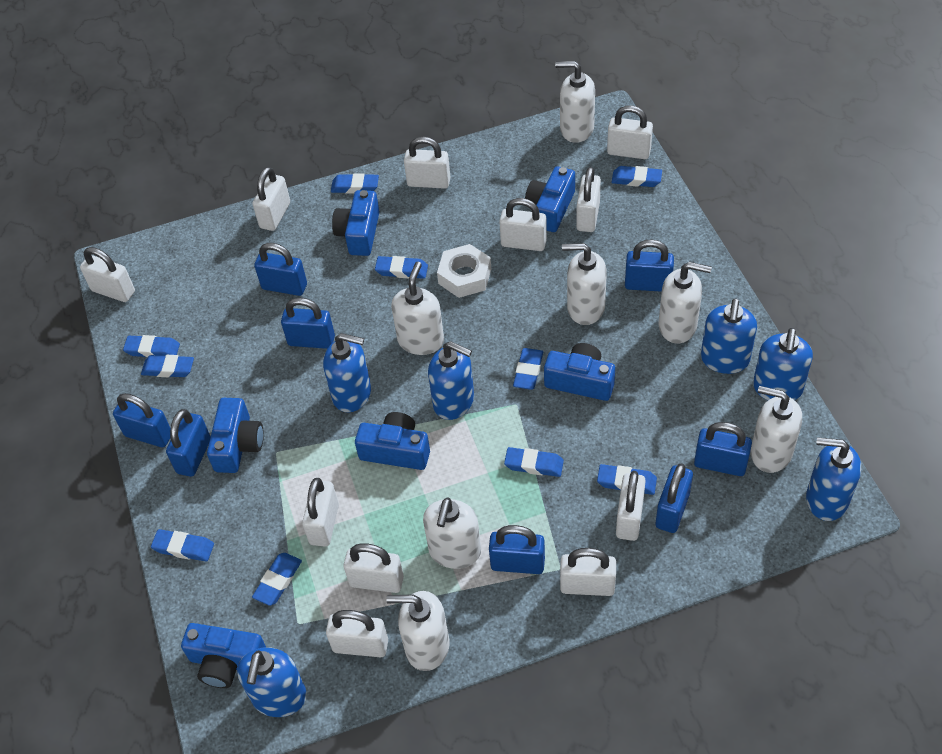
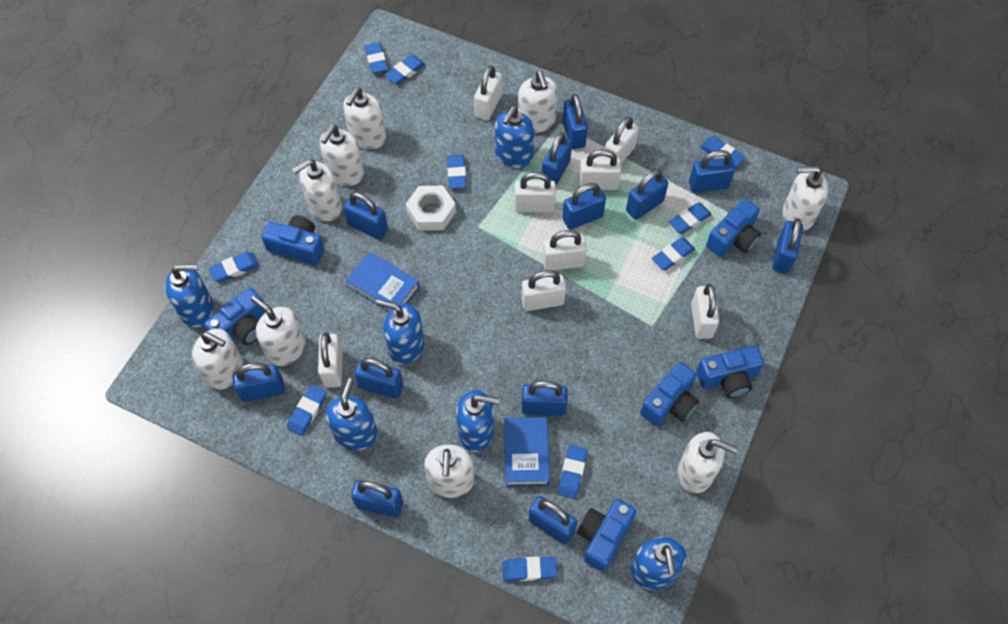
blue book: none = 0 -> [345,252,420,312] [504,417,550,486] = 2
blue padlock: [113,393,171,447] [166,409,211,477] [254,243,307,296] [281,298,335,349] [489,525,545,574] [625,239,674,292] [655,463,693,533] [694,422,752,476] = 8 -> [232,363,285,402] [343,192,388,240] [351,480,403,517] [354,358,404,399] [522,381,568,416] [529,496,577,545] [541,132,572,185] [562,183,606,230] [563,94,588,149] [626,170,668,220] [689,150,735,193] [772,218,803,274] = 12
white padlock: [80,247,135,302] [253,167,290,231] [302,478,339,547] [326,610,388,657] [344,543,404,593] [404,137,450,189] [499,198,547,251] [560,548,616,596] [576,167,601,232] [607,105,653,159] [616,471,646,541] = 11 -> [318,333,343,388] [474,65,502,121] [515,172,556,212] [521,270,566,311] [542,230,587,271] [579,149,621,190] [604,117,639,164] [691,284,719,339] = 8
white soap dispenser: [386,591,449,671] [391,262,444,355] [423,498,481,569] [555,61,595,143] [562,243,607,325] [659,262,712,343] [751,386,802,473] = 7 -> [192,329,244,390] [251,296,306,366] [292,159,342,222] [319,125,364,186] [343,87,386,149] [424,444,474,498] [518,71,558,133] [678,432,737,493] [783,166,828,231] = 9

